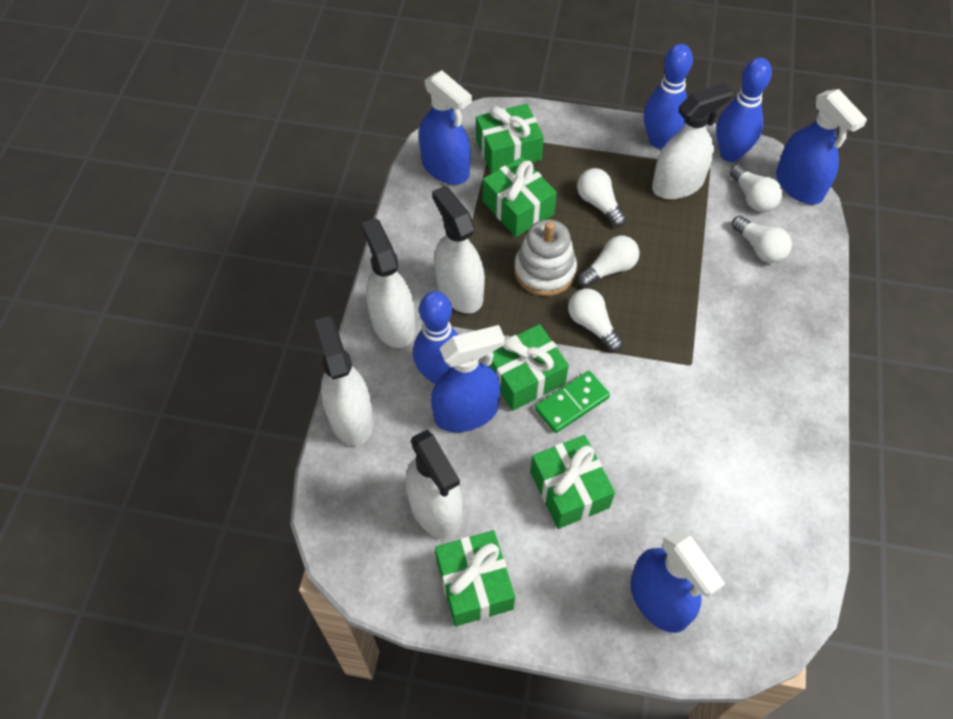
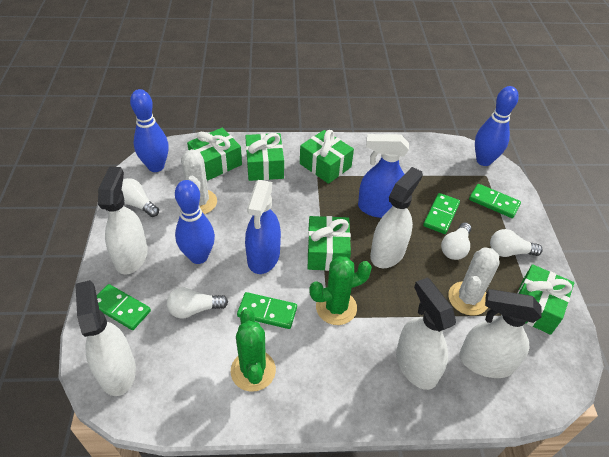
blue spray bottle: [419,70,472,184] [431,325,505,432] [630,528,725,633] [776,89,867,205] = 4 -> [245,180,281,274] [358,134,409,218] = 2
green cactus: none = 0 -> [231,309,276,392] [309,256,372,325] = 2
green domino: [535,371,610,433] = 1 -> [97,284,151,330] [237,292,297,329] [423,193,460,234] [469,184,521,218] = 4
white cactus: none = 0 -> [181,149,217,214] [448,247,499,316] = 2
white light bulb: [568,289,623,352] [577,168,626,227] [578,236,639,287] [730,164,782,212] [732,216,792,263] = 5 -> [122,178,159,217] [167,287,228,318] [441,222,471,260] [490,229,543,257] = 4
white stacking toy: [514,219,577,296] = 1 -> none = 0

